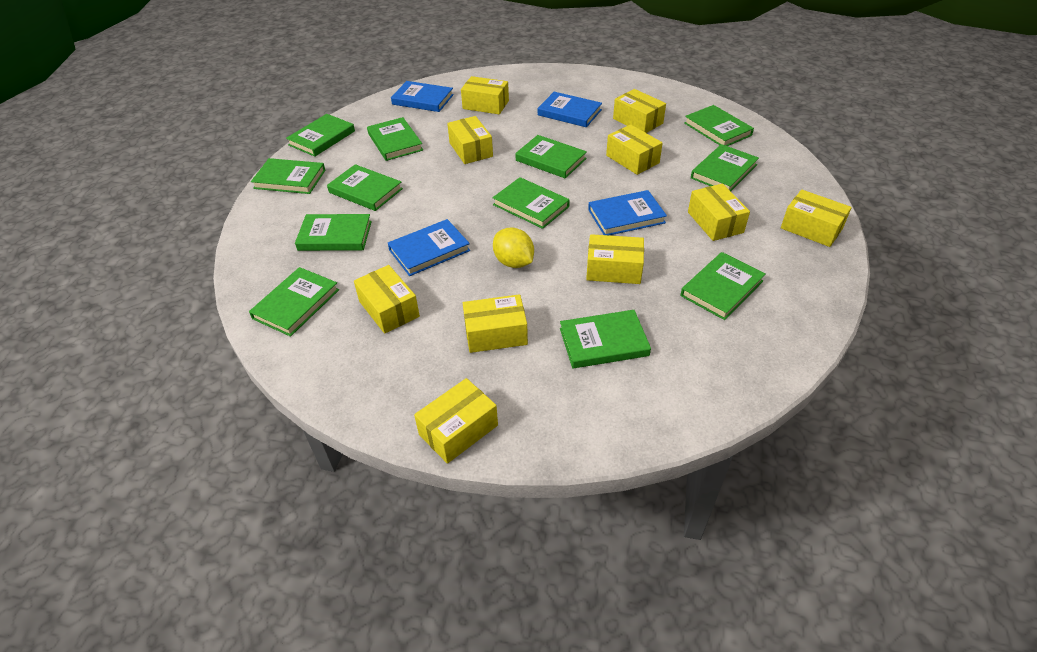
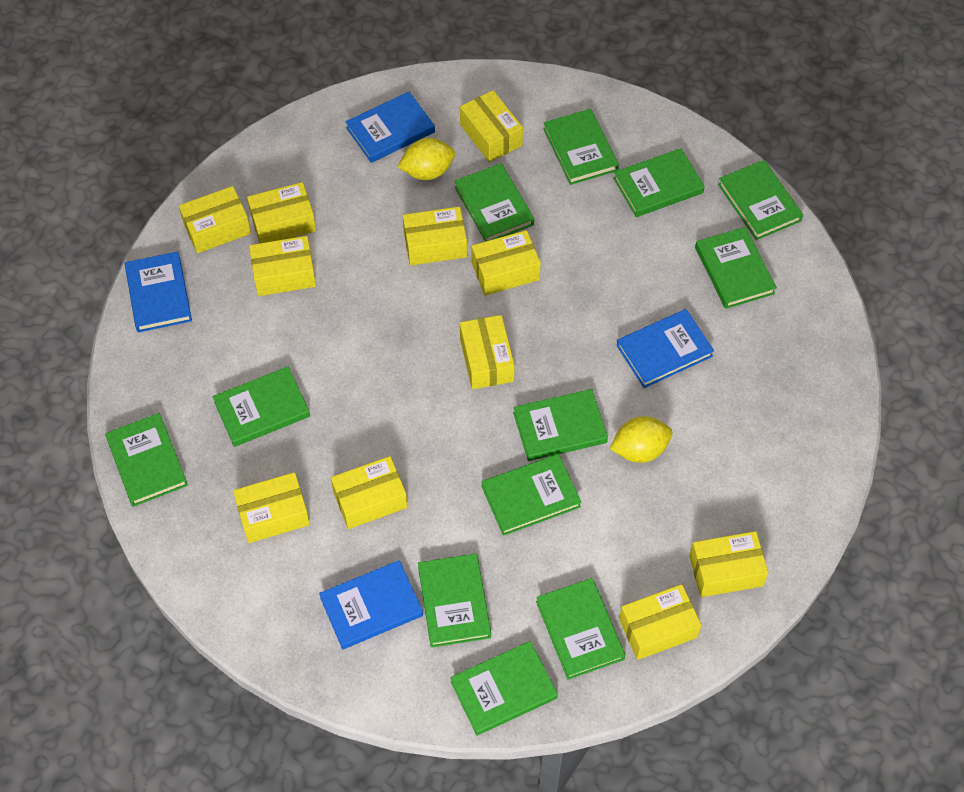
yellow box: [354,265,420,334] [414,378,498,464] [447,116,493,164] [461,76,509,114] [463,294,528,353] [586,234,644,284] [606,124,663,175] [613,89,666,133] [688,184,750,241] [781,190,852,247] = 10 -> [179,186,251,253] [233,472,310,543] [247,182,316,243] [249,236,316,296] [331,456,407,529] [403,207,467,265] [460,90,523,162] [460,315,515,389] [471,230,541,295] [619,584,702,660] [689,531,769,597] = 11
yellow lemon: [493,228,534,268] = 1 -> [398,138,455,180] [610,416,672,463] = 2

